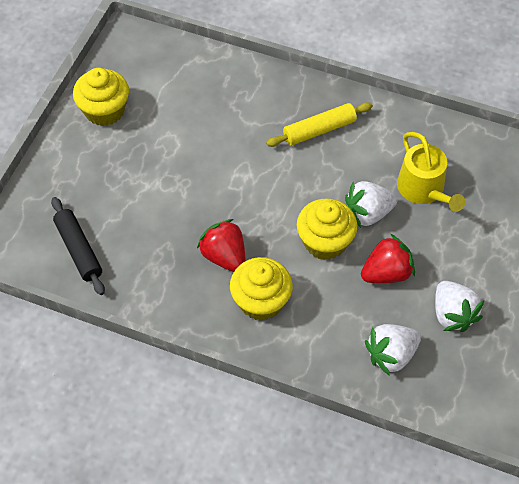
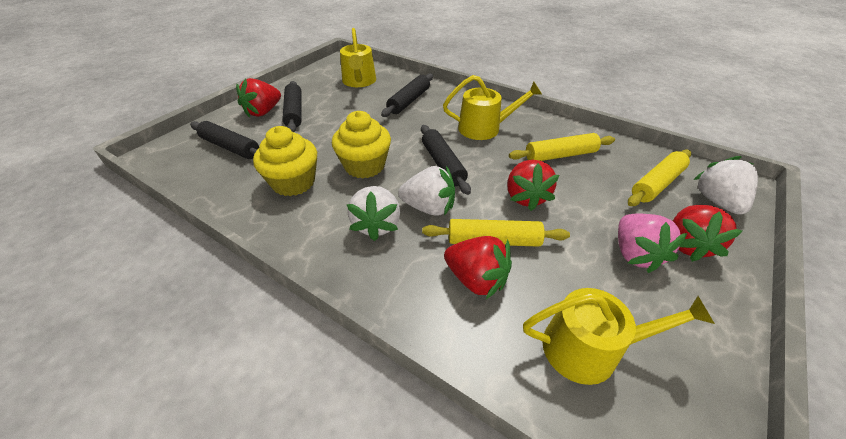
black rolling pin: [51,197,105,295] = 1 -> [190,121,259,159] [282,81,302,132] [381,73,433,117] [421,125,471,195] = 4
pink strawberry: none = 0 -> [618,214,687,273] = 1
red strawberry: [197,219,246,272] [361,234,415,283] = 2 -> [236,78,281,118] [444,236,512,299] [507,160,559,211] [673,205,742,262] = 4
yellow cupcake: [73,68,129,126] [230,257,293,321] [297,198,358,260] = 3 -> [253,126,317,196] [332,111,391,178] = 2
yellow rolling pin: [266,102,373,147] = 1 -> [422,219,570,247] [509,133,615,161] [628,149,691,206] = 3
yellow watering can: [397,132,465,212] = 1 -> [340,28,376,87] [443,75,542,140] [523,288,715,385] = 3

